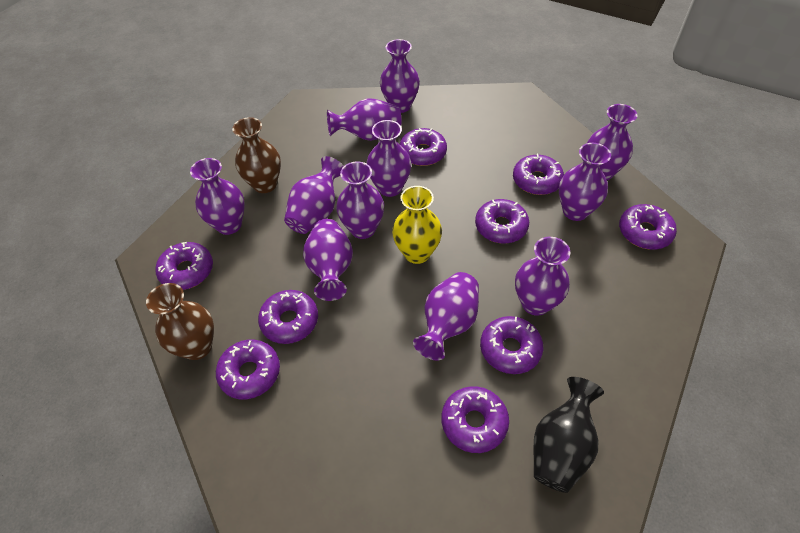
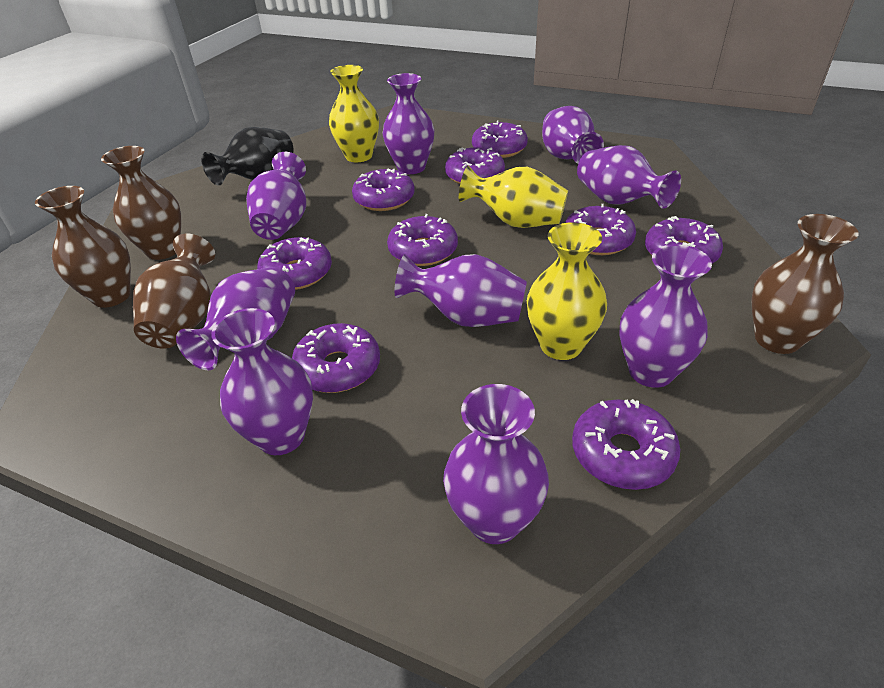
brown vase: [146,283,214,360] [232,117,281,193] = 2 -> [35,186,131,308] [101,146,181,260] [133,234,215,349] [751,214,858,354] = 4
purple vase: [190,158,245,235] [284,156,344,234] [303,219,353,301] [327,98,401,141] [336,161,384,239] [366,120,411,197] [380,39,420,113] [413,272,479,361] [515,237,570,316] [559,143,611,221] [587,104,637,180] = 11 -> [176,267,295,370] [211,308,313,455] [246,152,306,240] [383,73,434,174] [395,254,527,327] [443,384,549,544] [542,106,604,164] [577,145,681,209] [619,244,712,388] = 9
yellow vase: [392,186,442,264] = 1 -> [329,65,379,162] [459,165,568,228] [527,222,607,360] = 3

